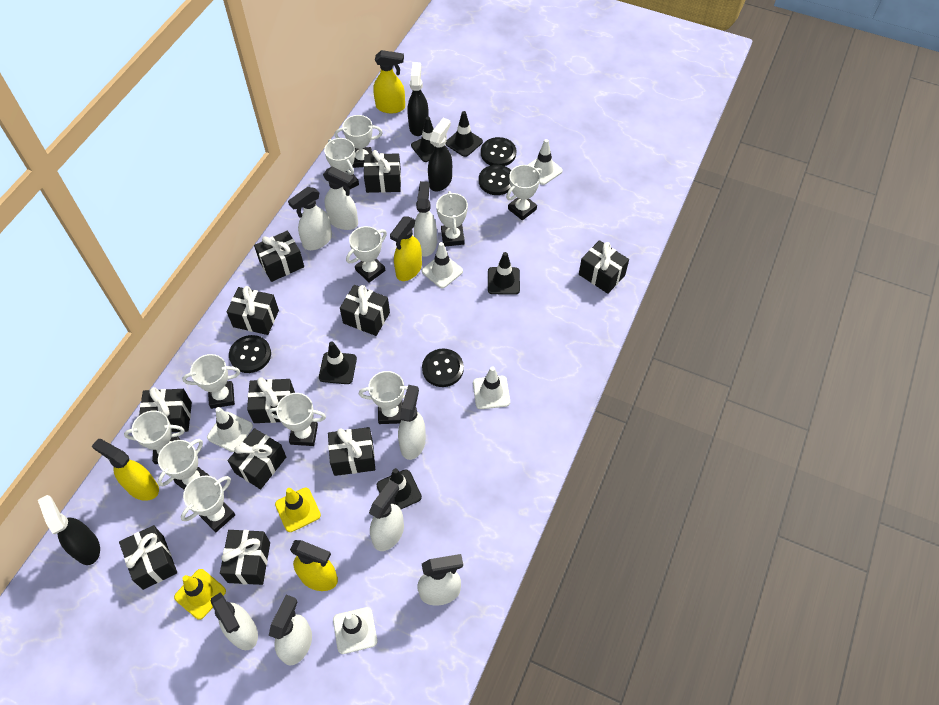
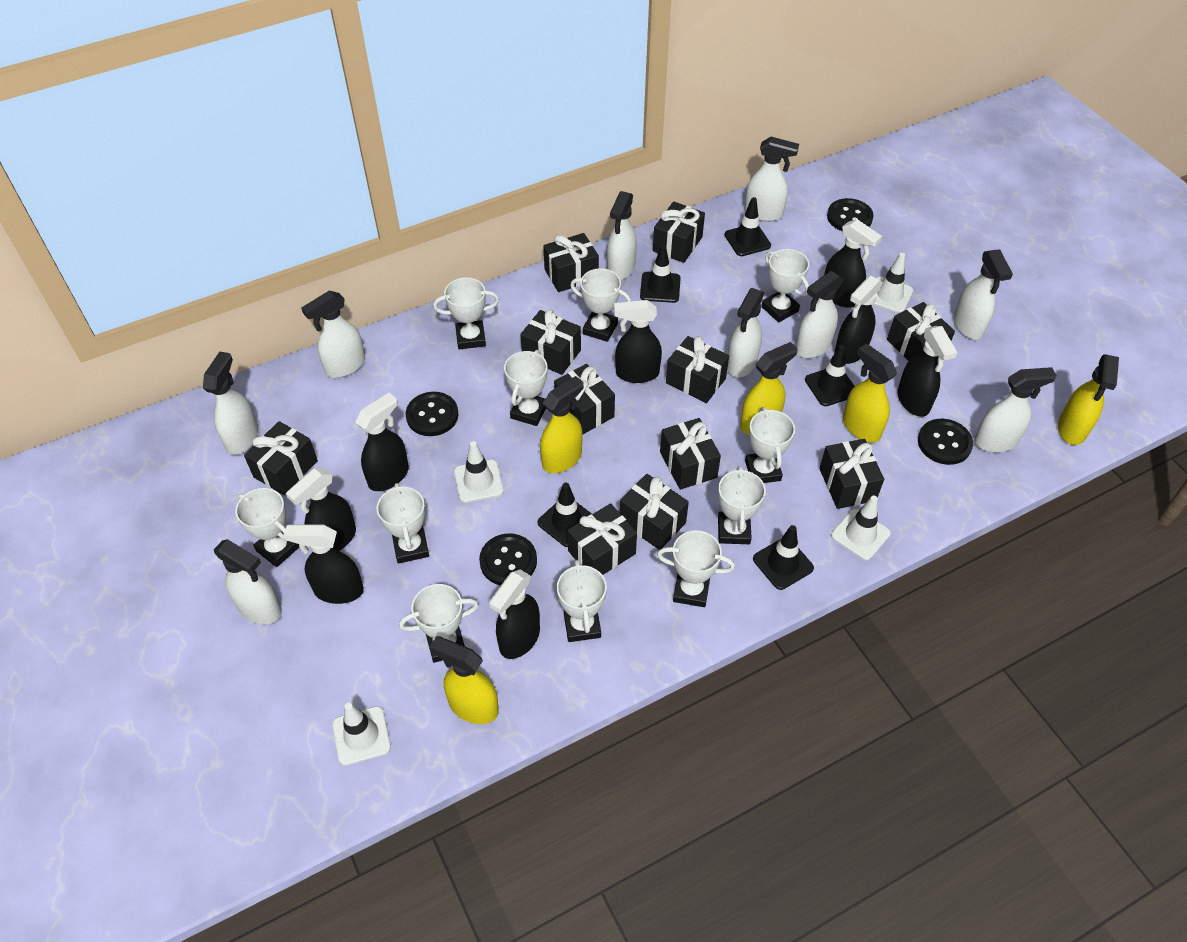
black spray bottle: [38,495,100,565] [408,62,429,136] [428,118,452,192] = 3 -> [284,524,364,604] [286,468,356,551] [355,393,409,491] [489,570,540,659] [614,300,662,383] [824,219,882,308] [834,276,883,364] [897,326,958,417] = 8
white spray bottle: [211,592,258,650] [269,595,312,666] [288,187,332,250] [323,167,358,230] [369,480,404,551] [398,385,426,460] [414,181,437,257] [418,554,463,606] = 8 -> [203,352,258,455] [214,539,282,624] [301,290,365,378] [607,191,637,280] [727,288,764,377] [745,137,799,222] [796,271,844,358] [953,249,1013,339] [974,367,1057,452] = 9
white traffic cone: [207,407,253,452] [333,607,377,654] [422,242,463,288] [473,366,510,409] [528,139,563,185] = 5 -> [332,703,391,766] [454,441,504,503] [831,495,891,560] [872,253,913,313] = 4
yellow spray bottle: [92,439,159,501] [290,540,338,591] [373,50,405,113] [390,216,422,281] = 4 -> [429,636,499,724] [540,376,584,473] [740,342,798,435] [843,343,897,442] [1058,354,1119,445] = 5
yellow traffic cone: [174,569,226,620] [275,488,321,532] = 2 -> none = 0

